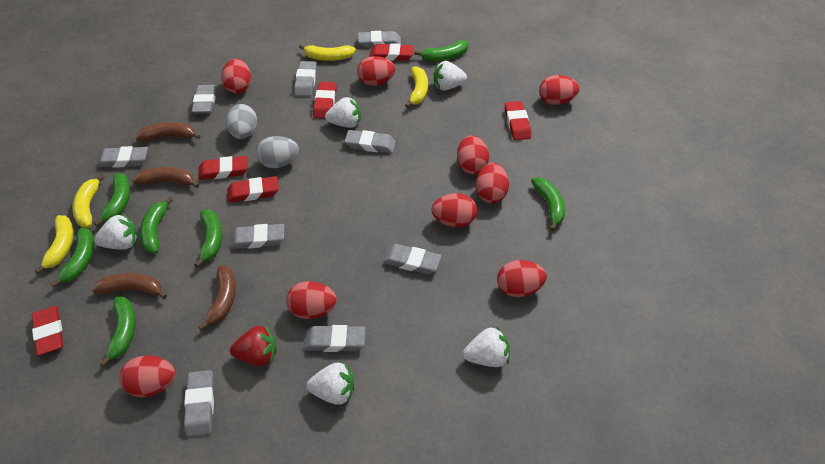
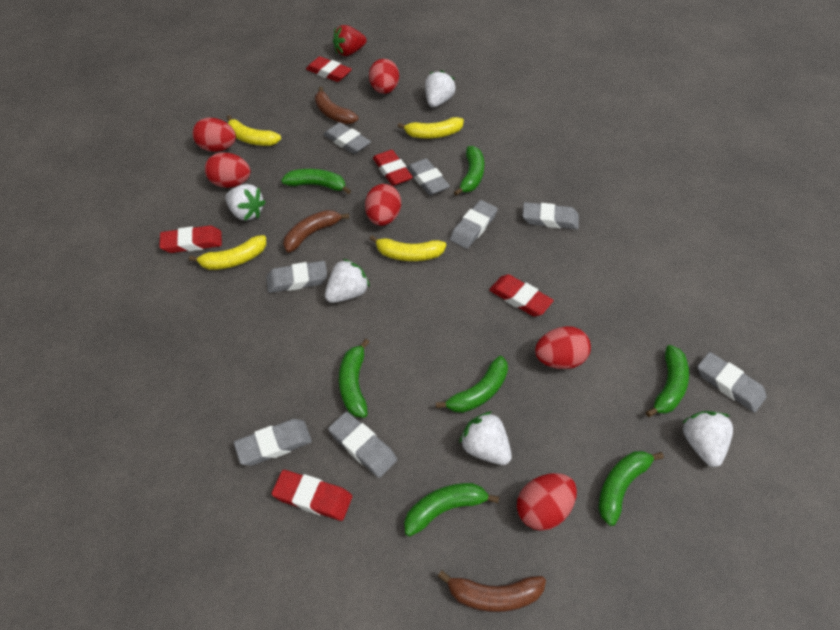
brown banana: [91,273,167,299] [132,167,199,188] [136,122,201,141] [198,265,236,331] = 4 -> [283,210,349,253] [315,87,358,124] [438,571,546,612] = 3
grey egg: [226,104,257,139] [256,136,299,168] = 2 -> none = 0
grey eraser: [97,146,148,168] [184,370,214,437] [192,85,217,114] [230,224,284,249] [294,61,317,96] [304,325,366,352] [345,130,396,153] [358,31,401,48] [383,244,442,274] = 9 -> [234,419,312,466] [266,261,327,293] [323,122,371,154] [328,412,397,478] [407,158,450,195] [450,200,498,249] [523,202,579,229] [697,352,767,413] = 8
red egg: [119,355,176,397] [221,59,251,93] [286,281,337,319] [357,56,396,86] [432,193,477,228] [457,135,489,174] [476,163,509,203] [497,260,547,297] [539,75,579,105] = 9 -> [192,118,236,152] [205,152,251,188] [365,184,401,226] [369,59,399,94] [517,473,577,531] [535,326,591,369] = 6
red eraser: [32,306,64,356] [198,156,248,180] [227,176,279,203] [313,82,337,119] [370,43,414,61] [505,101,531,140] = 6 -> [159,225,222,253] [272,470,352,521] [306,56,352,82] [373,150,413,186] [489,274,554,316] = 5

